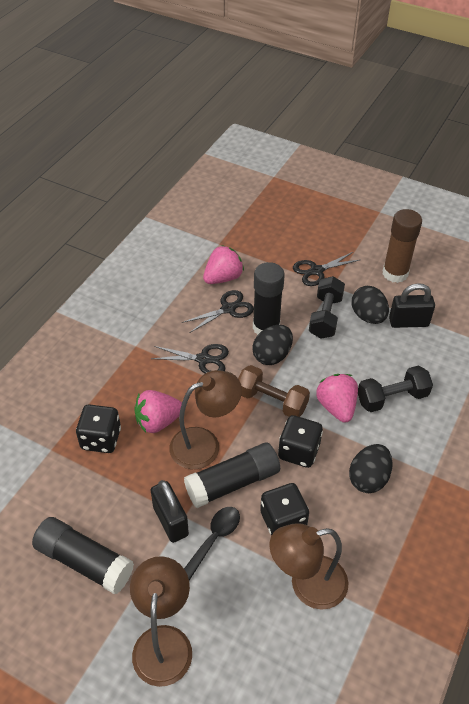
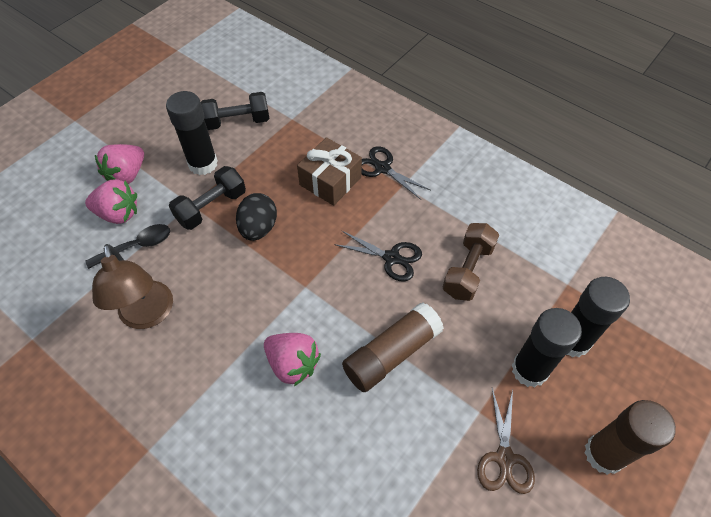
black dice: [76,404,121,453] [260,483,309,536] [278,415,323,468] = 3 -> none = 0
black egg: [252,325,293,365] [349,444,393,493] [351,286,389,324] = 3 -> [236,193,277,241] = 1
black padlock: [151,480,189,543] [389,283,435,328] = 2 -> none = 0
black scissors: [151,344,229,373] [182,290,254,333] [293,252,359,286] = 3 -> [334,230,422,282] [362,146,430,200] = 2
brown gift: none = 0 -> [297,137,362,206] = 1
brown glue stick: [383,209,422,283] = 1 -> [342,302,444,392] [584,400,676,475] = 2
brown lamp: [130,556,192,687] [169,370,242,469] [269,523,349,610] = 3 -> [92,244,173,329] = 1
brown scissors: none = 0 -> [477,388,535,494] = 1

